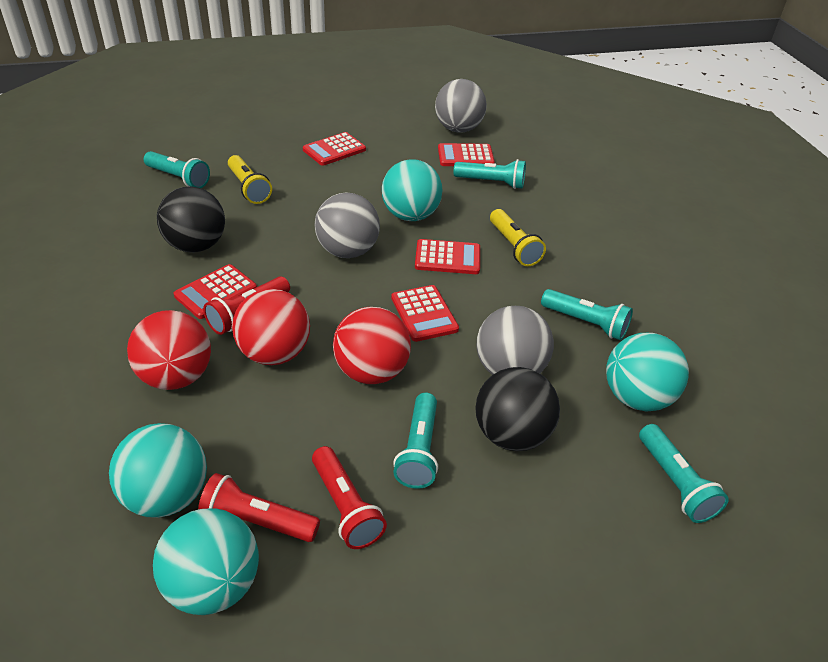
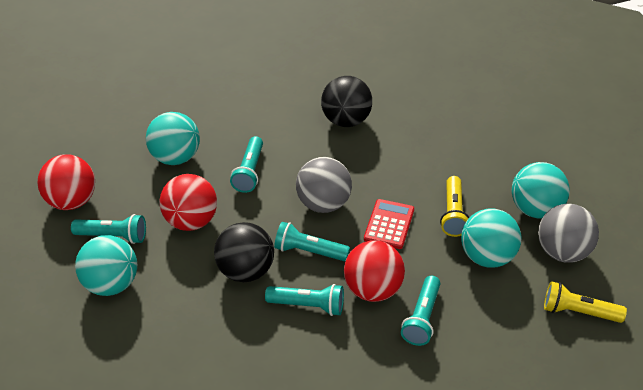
grey ball: [314,192,380,258] [435,79,487,133] [476,306,554,375] = 3 -> [296,157,352,213] [538,204,599,263] = 2
red calculator: [174,264,257,319] [303,132,366,166] [391,285,459,342] [415,239,480,274] [438,143,495,166] = 5 -> [364,199,414,249] = 1
red flashlight: [198,473,320,542] [203,276,290,335] [312,446,387,549] = 3 -> none = 0

